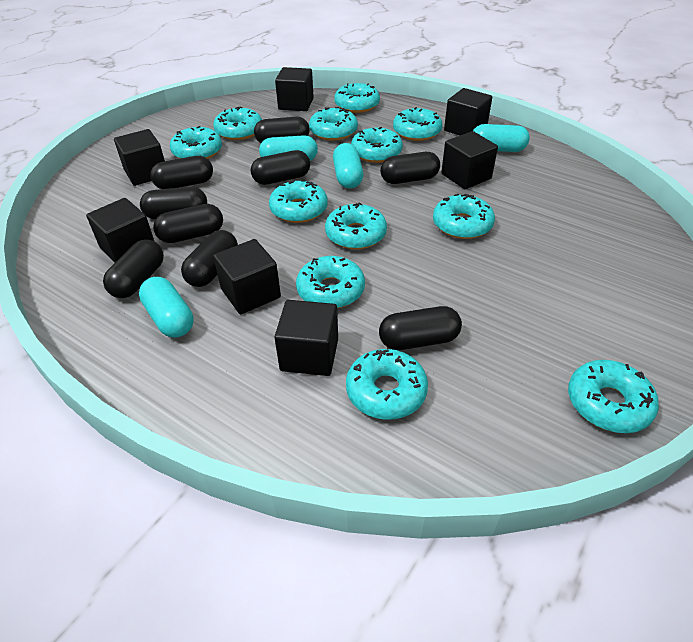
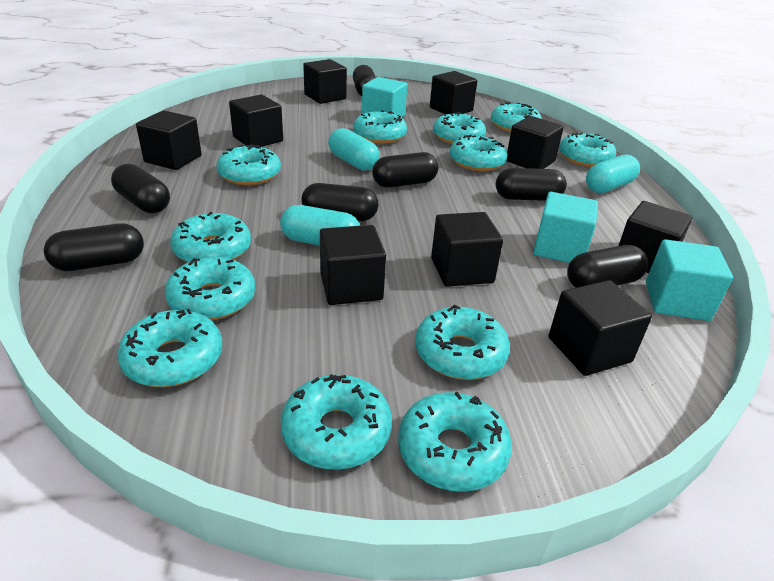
black capsule: [103,239,164,298] [140,187,207,220] [150,156,213,189] [153,204,223,243] [181,230,238,287] [251,150,310,185] [254,117,310,143] [379,306,462,350] [380,152,440,184] = 9 -> [44,223,144,271] [111,164,170,213] [301,183,378,221] [353,65,376,96] [372,152,438,188] [496,168,567,201] [567,245,648,288] = 7
black cube: [86,198,155,263] [114,129,165,186] [213,239,281,315] [274,300,338,376] [275,67,314,111] [441,131,498,189] [444,88,492,135] = 7 -> [136,111,202,170] [229,94,283,147] [303,59,347,104] [320,225,386,305] [430,71,478,114] [431,212,503,287] [506,116,564,169] [548,280,652,376] [618,201,692,273] = 9
turquoise capsule: [139,277,194,338] [259,135,318,161] [333,143,363,188] [473,124,530,152] = 4 -> [280,205,360,245] [328,128,380,171] [586,155,640,193] = 3
turquoise cube: none = 0 -> [362,77,407,118] [533,192,598,263] [646,239,733,321] = 3

